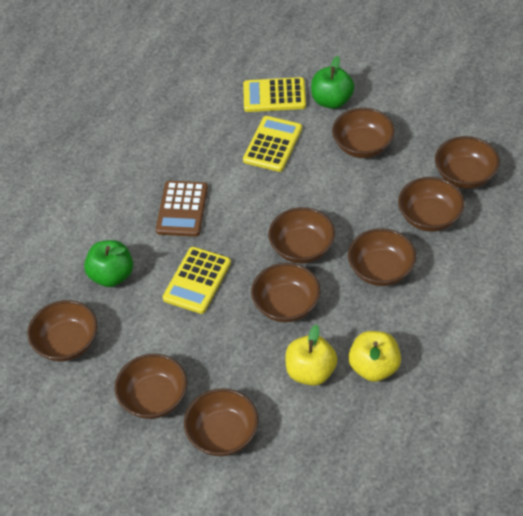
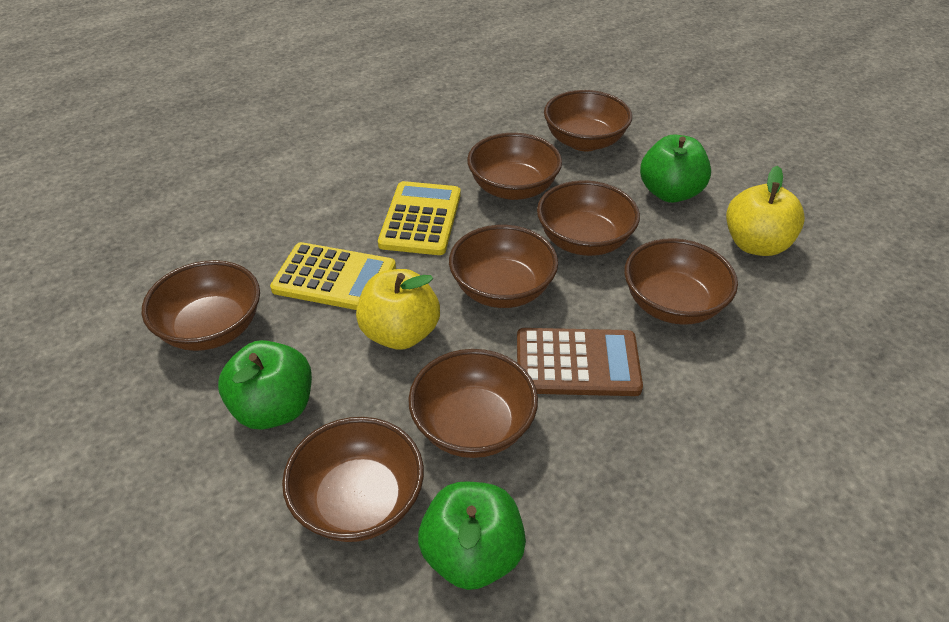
brown bowl: [27,300,98,361] [115,354,187,419] [184,388,259,456] [251,263,321,322] [268,207,335,264] [332,108,395,158] [348,228,416,286] [398,177,465,232] [435,136,500,189] = 9 -> [142,260,260,351] [282,417,424,542] [408,349,538,458] [449,225,558,308] [467,133,562,200] [537,180,640,256] [544,90,632,151] [624,238,738,325] = 8
green apple: [84,240,133,287] [311,56,354,109] = 2 -> [218,340,312,430] [418,481,526,590] [640,134,711,203] = 3
yellow calculator: [163,247,231,314] [243,77,306,112] [243,116,302,172] = 3 -> [270,242,396,310] [378,181,461,255] = 2

